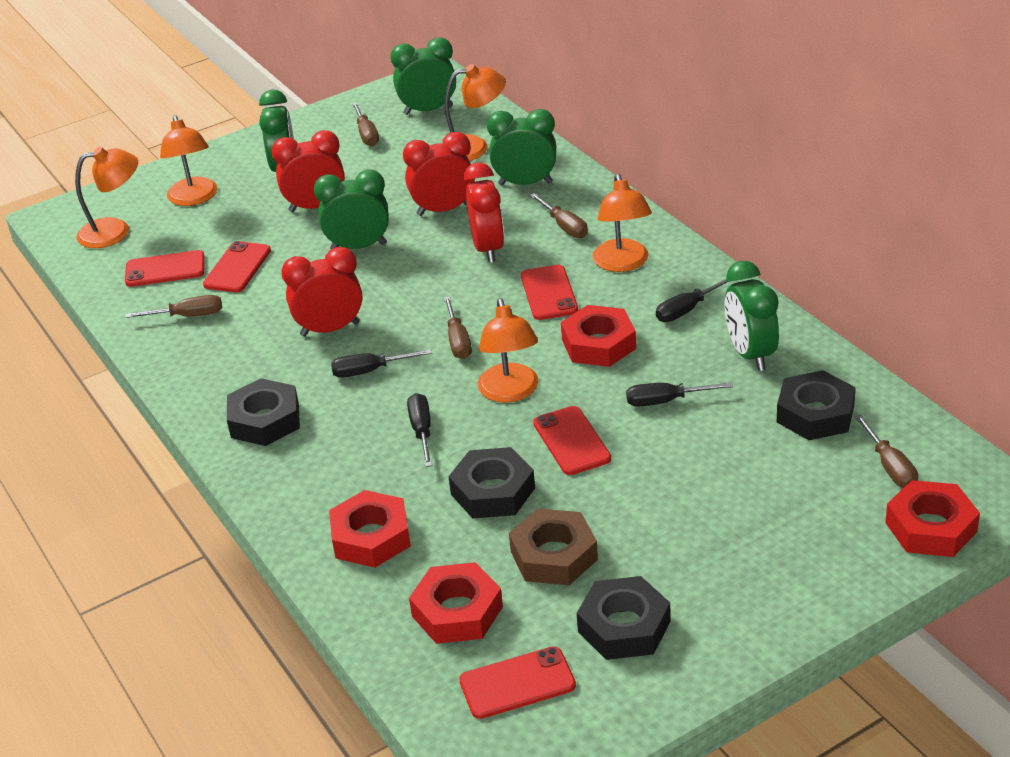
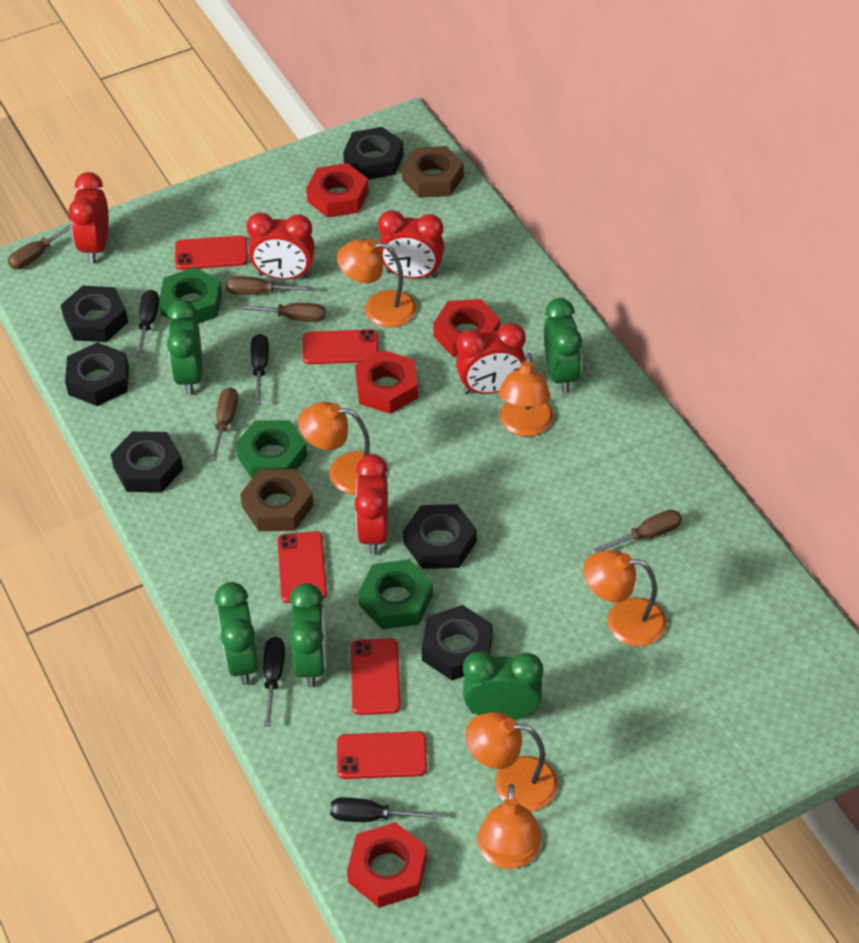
black nut: [227,378,300,446] [448,447,535,519] [577,576,671,660] [777,370,856,440] = 4 -> [60,286,128,342] [65,342,129,406] [110,431,183,493] [343,127,404,180] [403,504,477,569] [422,605,493,680] = 6
brown nut: [509,509,598,585] = 1 -> [240,469,314,531] [402,146,464,198] = 2
green nut: none = 0 -> [159,267,222,324] [235,420,307,478] [358,559,433,629] = 3
orange lamp: [75,147,138,248] [160,115,217,206] [442,64,506,161] [478,298,538,403] [593,174,652,272] = 5 -> [298,402,370,495] [337,239,416,328] [466,712,558,811] [477,784,542,869] [498,353,554,436] [583,550,667,646] = 6
red clock: [271,130,345,212] [281,247,363,336] [403,132,475,216] [463,162,504,263] = 4 -> [69,172,109,263] [247,212,315,280] [354,454,388,555] [378,210,444,278] [456,323,526,394] = 5

